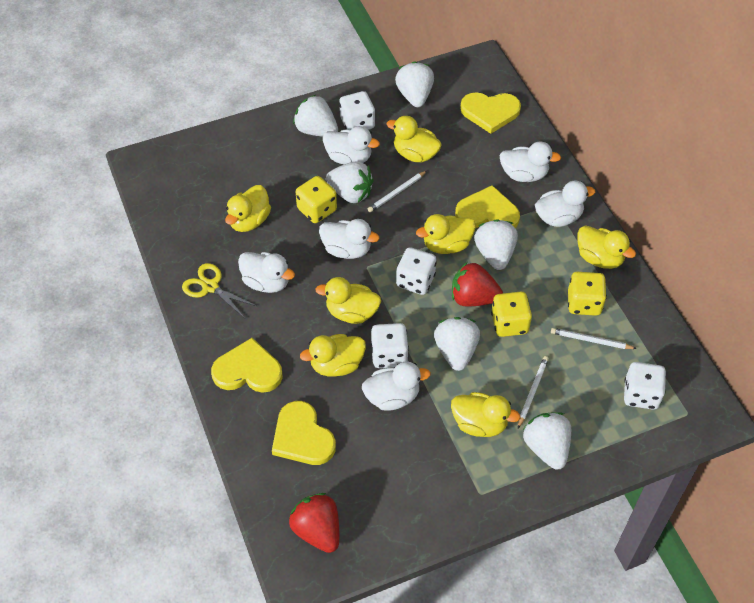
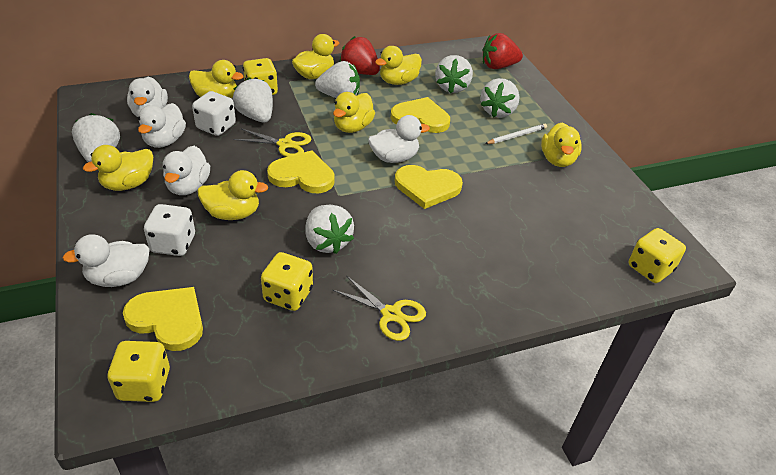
white dice: [339,91,375,130] [371,323,409,368] [396,247,437,295] [624,362,666,410] = 4 -> [144,204,195,256] [192,91,236,136] = 2
white duck: [238,252,295,293] [319,219,379,259] [323,126,380,164] [362,362,431,411] [499,142,561,182] [535,180,595,227] = 6 -> [62,234,150,287] [127,76,168,117] [138,103,186,148] [163,146,210,195] [368,115,430,163] = 5
white pencil: [368,171,427,212] [518,356,549,428] [551,328,637,349] = 3 -> [485,124,547,144] = 1
yellow dice: [296,176,337,223] [491,291,532,337] [568,272,607,316] = 3 -> [108,341,170,402] [243,58,278,95] [261,252,313,311] [629,228,686,283] = 4
yellow scissors: [182,263,257,317] = 1 -> [233,128,311,157] [333,275,426,341] = 2

